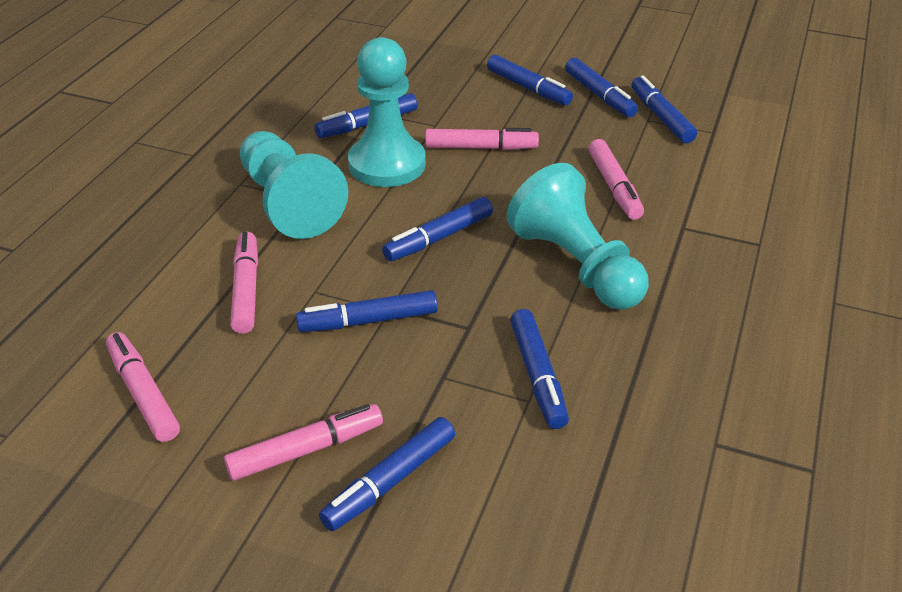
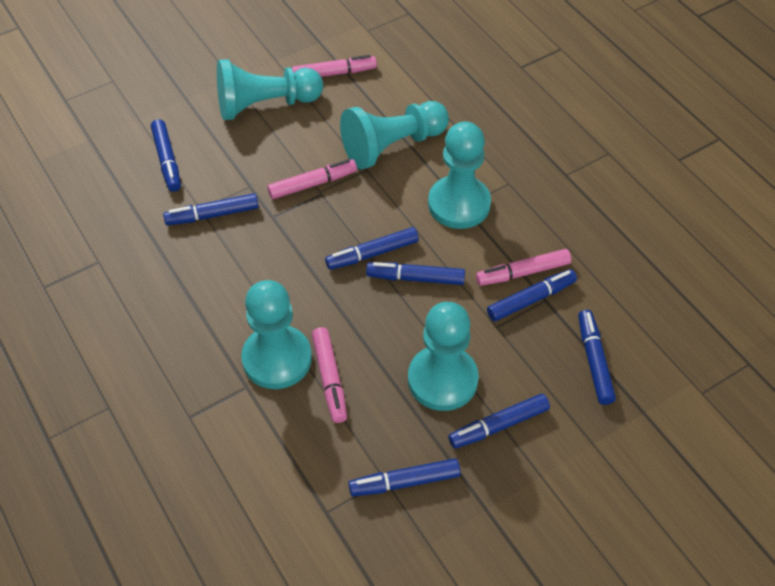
pink marker: [106,332,180,442] [224,404,383,481] [230,232,258,334] [425,128,539,150] [588,139,644,220] = 5 -> [267,159,357,199] [292,55,377,77] [312,327,347,423] [476,249,571,286] = 4
turquoise pawn: [240,131,348,239] [348,37,426,187] [507,163,649,310] = 3 -> [217,59,323,120] [241,280,312,389] [340,101,449,170] [408,302,479,411] [428,122,491,229] = 5

